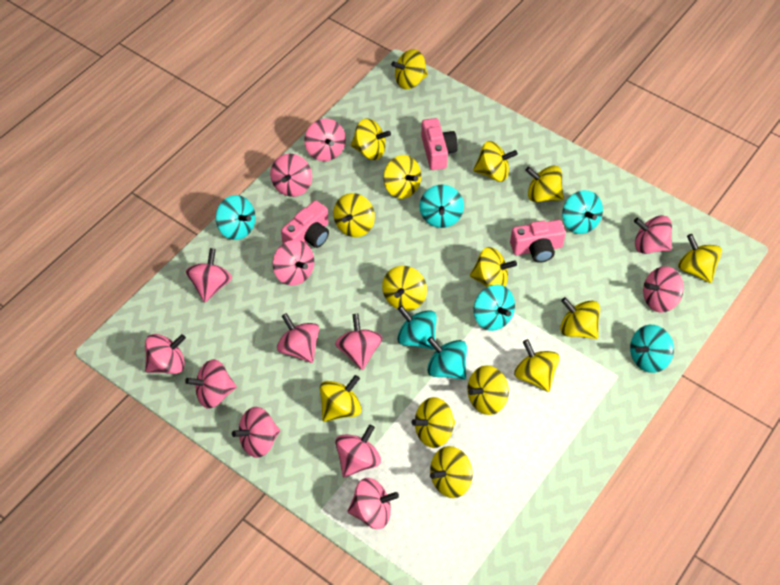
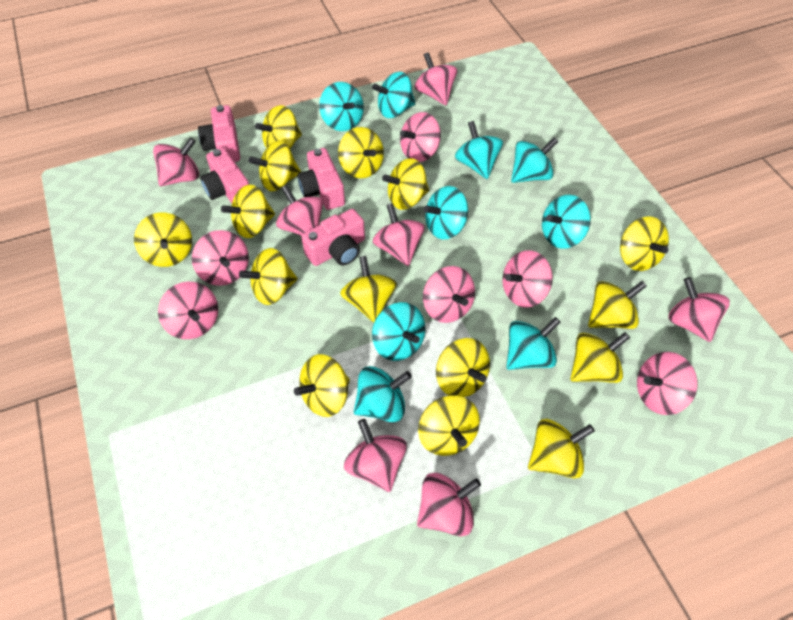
pink camera: [281,200,329,248] [421,118,458,170] [510,220,566,263] = 3 -> [198,105,240,162] [200,148,249,204] [297,148,345,210] [301,209,365,266] = 4
turquoise spinning top: [216,195,256,240] [397,306,437,350] [419,185,464,228] [427,336,467,380] [474,285,515,331] [562,190,603,234] [630,325,674,373] = 7 -> [319,82,364,131] [354,366,412,422] [372,72,416,118] [372,302,426,361] [423,186,468,239] [455,121,503,179] [506,317,561,370] [511,137,558,183] [542,195,591,249] = 9

